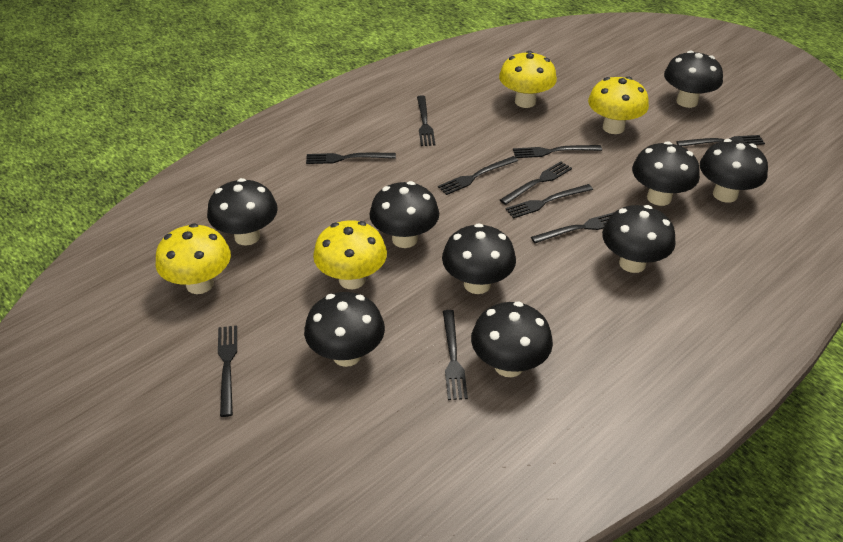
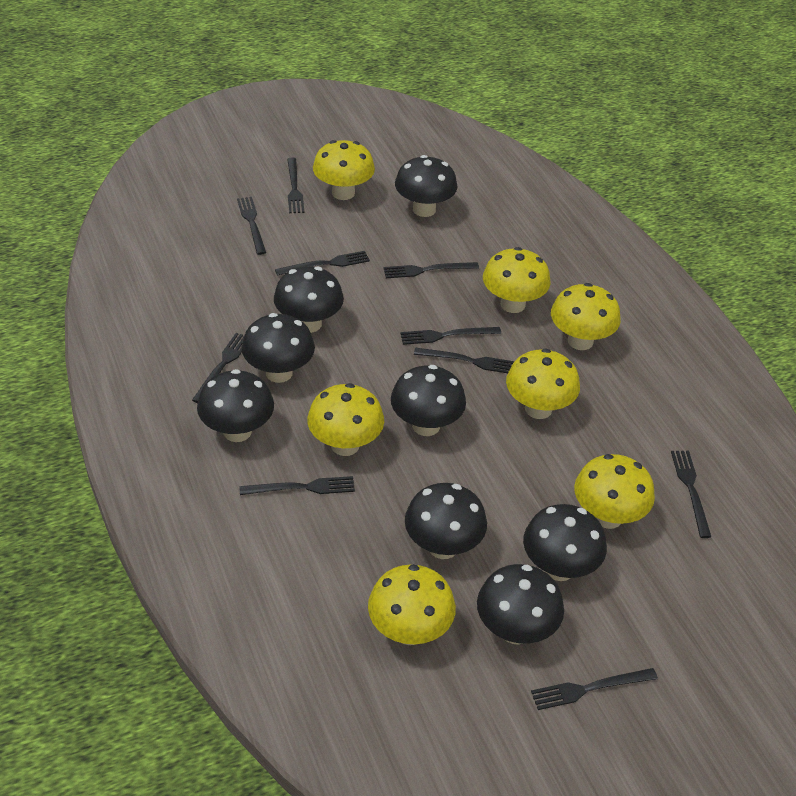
black mushroom: [207,178,278,246] [304,292,385,367] [370,181,439,248] [442,223,516,294] [471,302,553,377] [602,205,676,273] [632,141,700,206] [664,50,723,108] [700,139,768,203] = 9 -> [197,369,274,442] [242,313,315,383] [274,266,344,333] [391,365,466,436] [395,155,457,217] [405,483,487,559] [477,564,564,645] [523,504,607,581] = 8
yellow mushroom: [156,223,231,294] [313,220,387,289] [499,51,557,108] [588,77,649,134] = 4 -> [307,383,384,456] [313,140,375,200] [368,564,456,645] [483,247,551,313] [506,349,580,419] [551,283,621,350] [574,454,655,529] = 7

